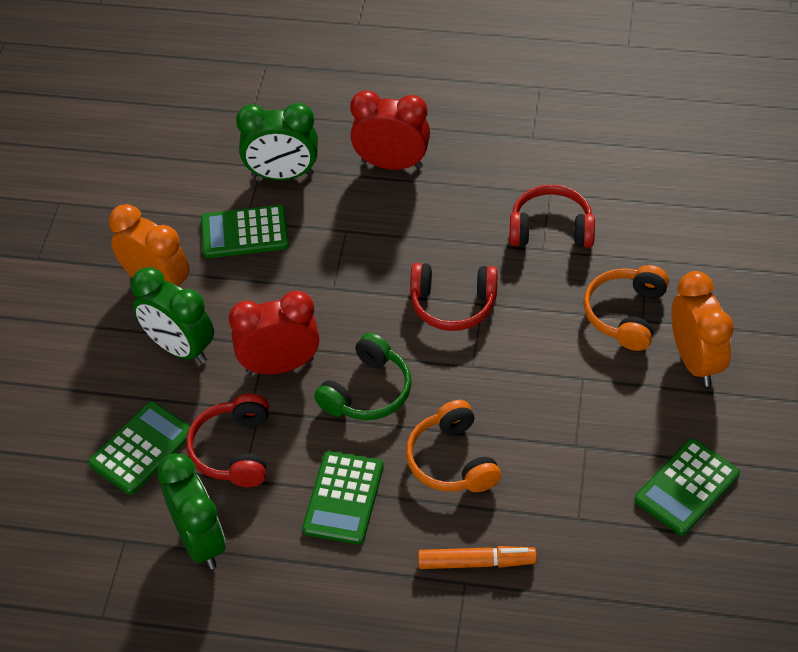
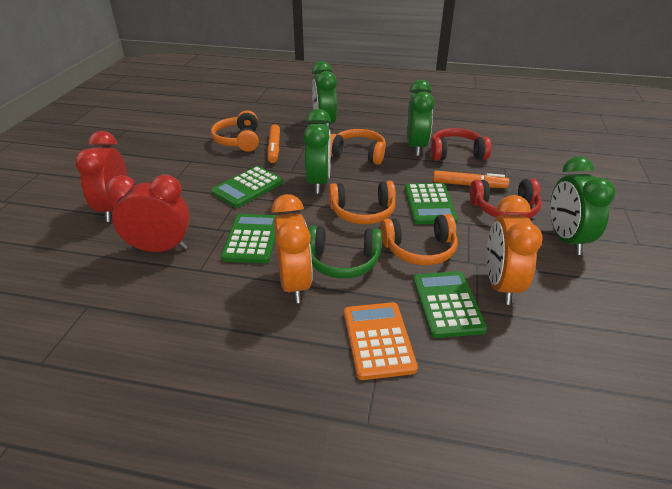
green clock: [131,267,214,363] [157,453,225,569] [236,103,318,180] = 3 -> [303,109,331,194] [312,61,337,129] [407,80,435,156] [550,156,616,255] = 4
orange calculator: none = 0 -> [344,302,418,380] = 1
orange headphones: [406,400,501,492] [583,265,669,351] = 2 -> [211,110,259,152] [329,181,396,224] [331,129,386,165] [381,214,458,265] = 4
orange marker: [418,546,537,569] = 1 -> [267,124,280,163] [433,170,509,188] = 2
red headphones: [186,393,269,487] [410,263,498,331] [509,184,595,248] = 3 -> [431,128,491,161] [470,179,541,218] = 2

